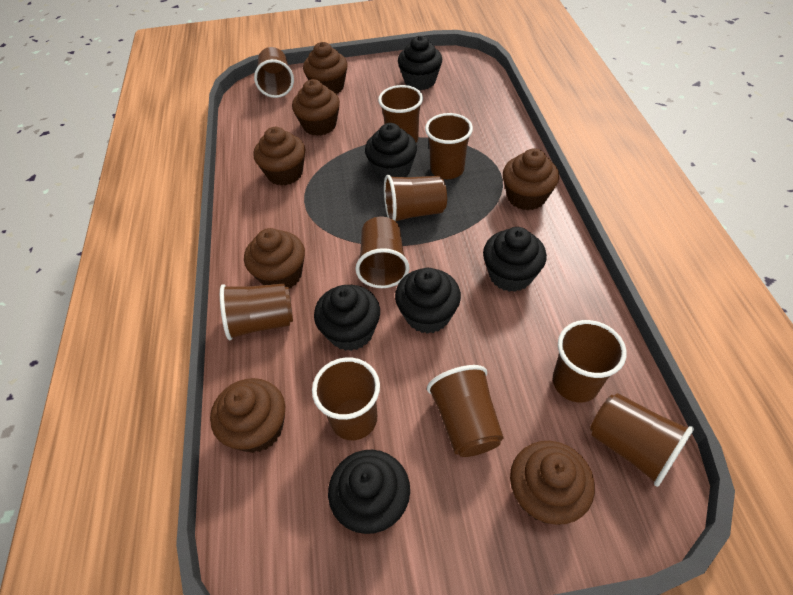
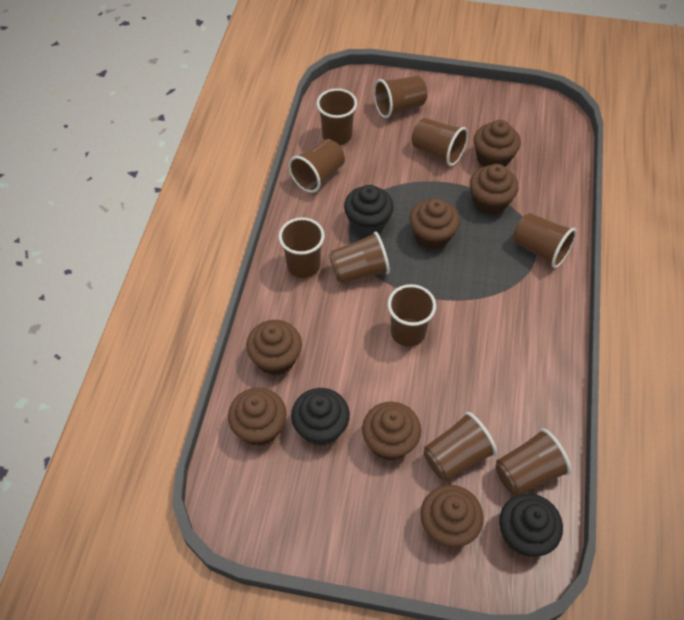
black cupcake: [314,285,380,351] [328,450,410,534] [365,123,417,181] [395,268,461,334] [398,36,442,90] [483,227,547,292] = 6 -> [291,388,350,446] [344,185,394,236] [499,493,563,557] = 3

